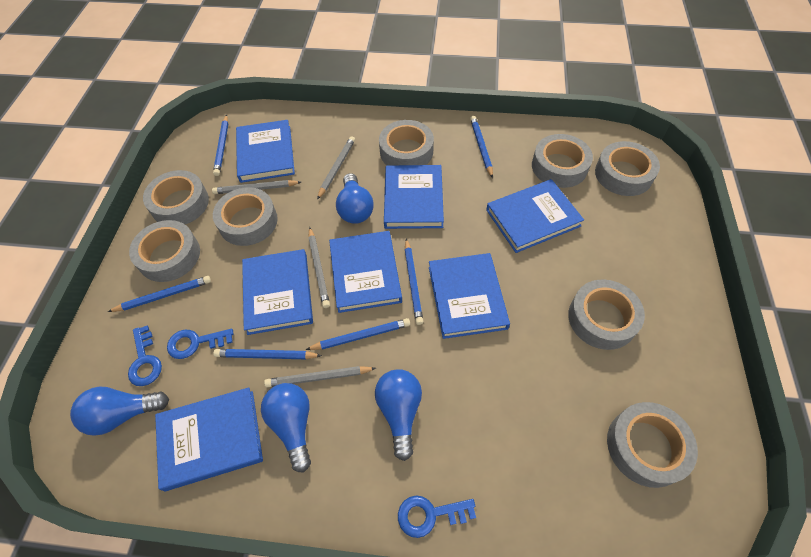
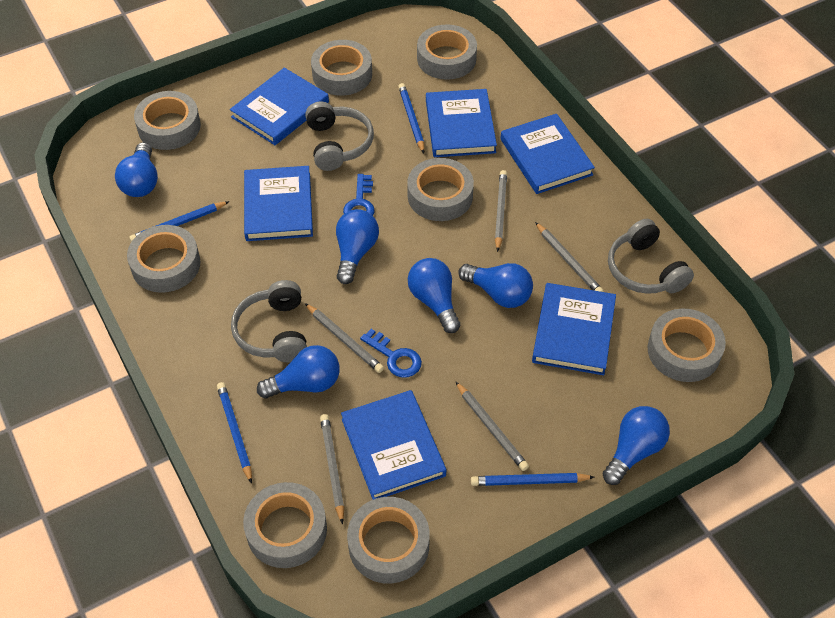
blue book: [155,387,263,491] [236,120,295,183] [242,249,313,335] [329,231,402,313] [384,165,444,229] [429,253,510,339] [486,179,584,253] = 7 -> [230,68,329,145] [244,166,313,241] [341,390,446,500] [426,89,497,157] [500,114,595,194] [532,283,616,375] = 6
blue key: [128,326,162,386] [167,329,233,359] [398,496,476,538] = 3 -> [343,174,375,216] [360,329,422,378] = 2
blue light bulb: [70,387,169,436] [261,383,311,473] [336,173,374,224] [375,369,422,461] = 4 -> [115,142,158,197] [257,345,340,399] [336,209,379,284] [408,258,460,333] [458,263,533,308] [603,406,670,485] = 6
blue pencil: [108,276,211,312] [213,115,228,176] [213,349,322,359] [306,318,410,350] [405,238,423,325] [470,116,493,178] = 6 -> [129,201,230,242] [217,382,252,484] [398,83,424,153] [471,473,594,486] = 4
grey headphones: none = 0 -> [231,280,307,362] [305,101,374,171] [608,219,694,294] = 3
grey pencil: [212,180,301,194] [264,366,376,387] [308,227,330,308] [317,136,355,200] = 4 -> [305,303,384,373] [320,414,344,525] [455,381,529,471] [495,170,507,252] [535,222,604,292] = 5

